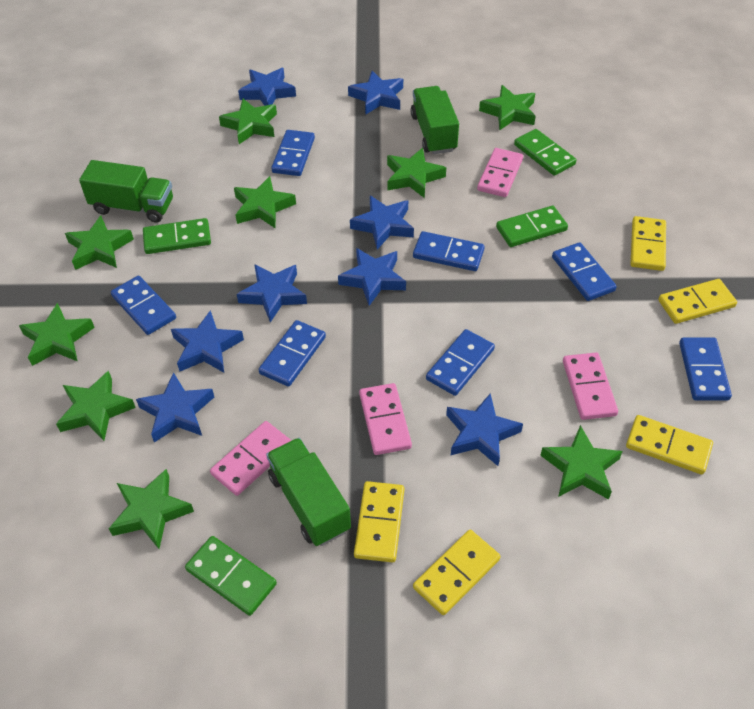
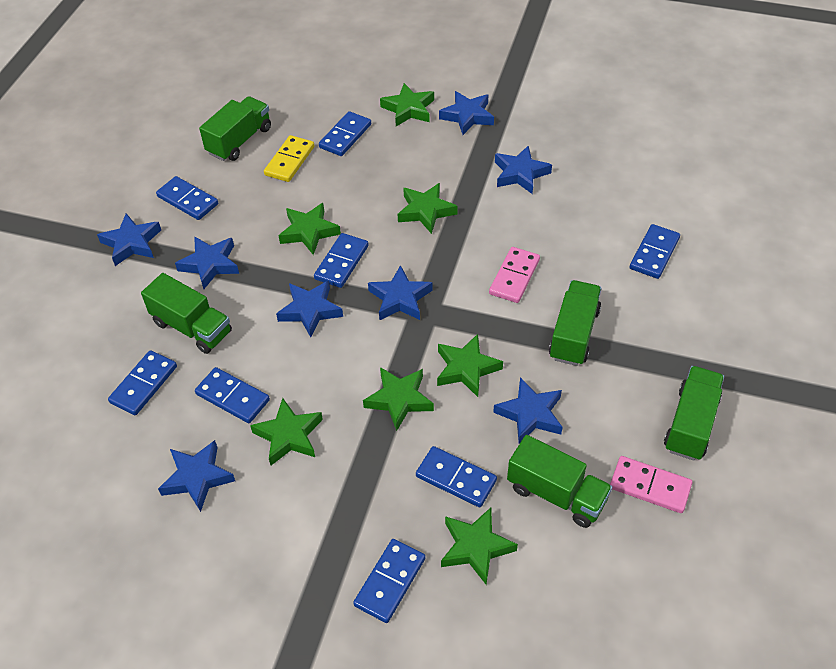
blue domino: [111,276,176,335] [259,320,326,387] [271,130,315,176] [413,231,485,271] [426,329,495,396] [552,242,617,301] [679,337,732,401] = 7 -> [108,350,177,415] [156,176,218,220] [195,367,270,423] [314,233,369,288] [319,111,371,156] [353,539,425,623] [416,446,497,507] [630,224,680,279] = 8
green domino: [143,218,211,254] [185,536,277,616] [496,206,568,247] [514,129,577,176] = 4 -> none = 0
green star: [19,303,95,366] [56,371,136,441] [65,215,134,270] [109,469,194,549] [219,99,277,144] [234,176,296,229] [387,148,446,198] [479,85,535,130] [540,425,623,500] = 9 -> [250,398,323,465] [279,203,341,255] [363,367,434,431] [380,83,434,126] [398,183,458,234] [437,334,503,397] [441,507,518,585] = 7
green truck: [79,160,173,223] [266,438,351,546] [411,86,459,154] = 3 -> [141,273,232,354] [199,96,271,161] [507,435,612,528] [549,280,602,366] [664,366,724,461] = 5
pink domino: [210,421,291,496] [359,383,412,455] [477,148,523,197] [563,353,618,420] = 4 -> [489,247,540,303] [610,456,692,513] = 2
yellow domino: [354,481,404,563] [413,530,500,615] [626,415,713,474] [630,216,666,271] [658,279,737,324] = 5 -> [264,135,315,182] = 1

